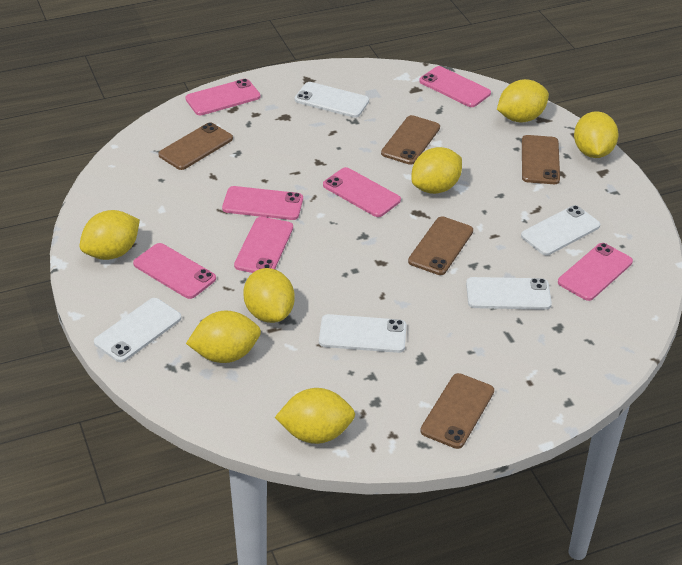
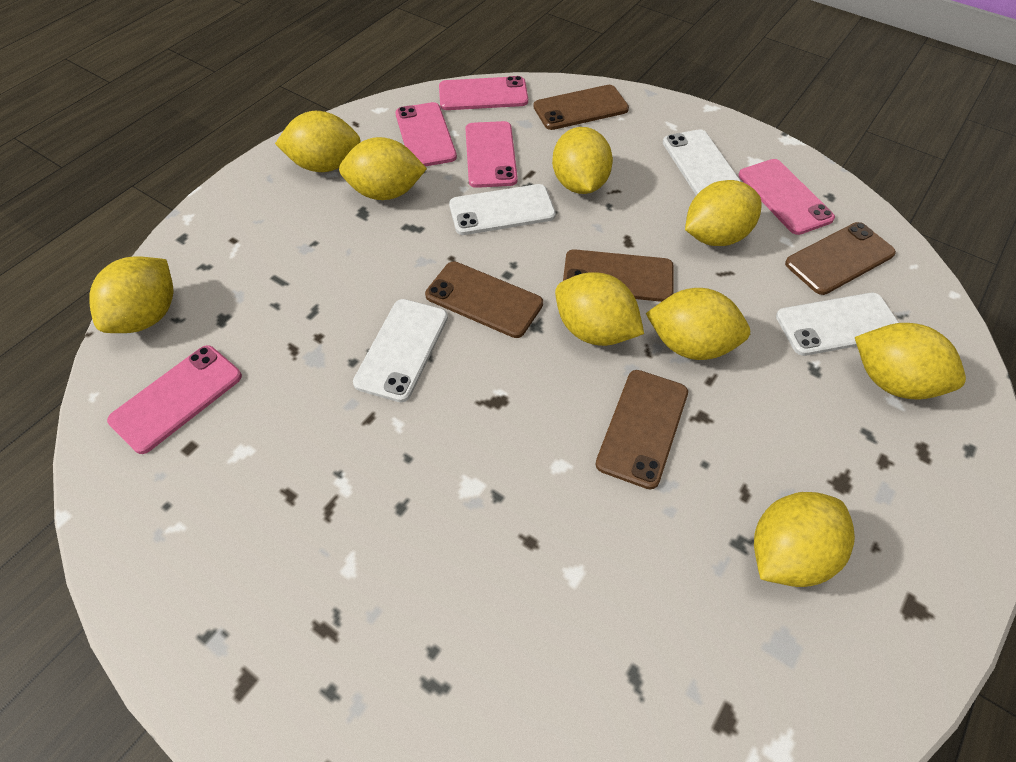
pink phone: [133,243,216,299] [185,79,260,115] [222,186,303,220] [234,217,293,273] [323,167,401,217] [419,66,491,107] [558,243,633,301] = 7 -> [107,345,242,454] [395,102,457,167] [439,76,528,110] [465,121,518,188] [738,159,835,235] = 5
white phone: [94,298,181,362] [295,82,369,118] [319,314,406,353] [466,277,552,310] [521,205,600,255] = 5 -> [353,299,448,402] [449,184,556,235] [663,129,741,195] [776,293,899,356] = 4
yellow lemon: [80,210,140,260] [186,311,261,363] [243,268,295,323] [275,388,355,444] [411,147,462,194] [497,79,549,122] [574,111,618,158] = 7 -> [89,256,173,333] [275,111,361,172] [339,137,427,200] [552,127,613,194] [555,272,644,346] [646,288,750,360] [685,180,762,246] [754,492,855,587] [855,323,966,399] = 9

